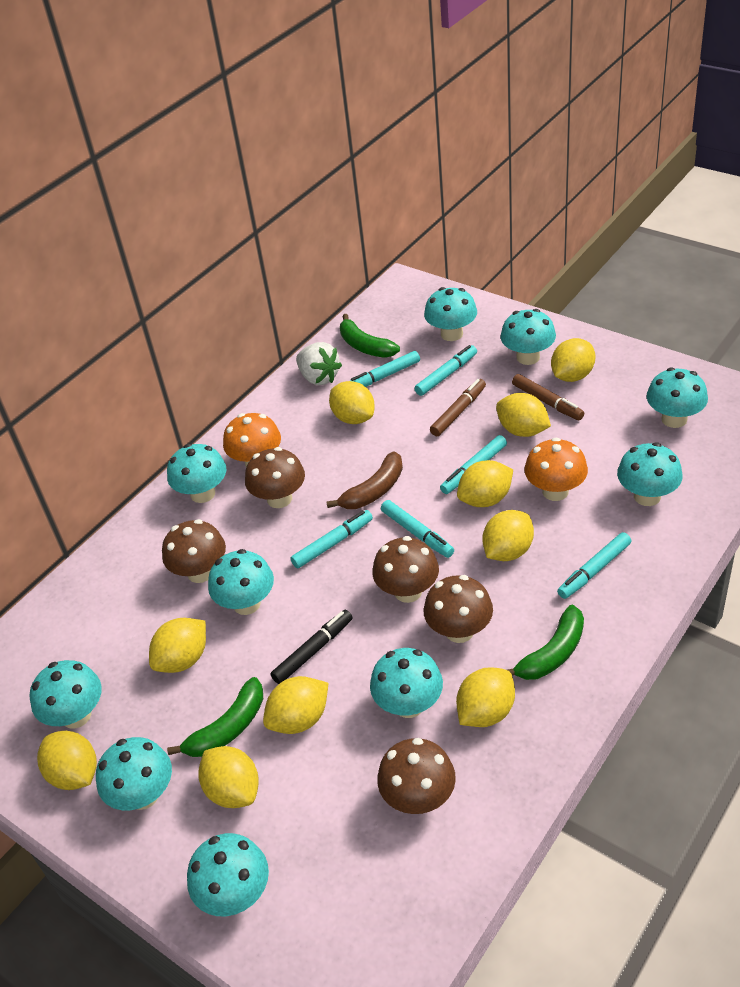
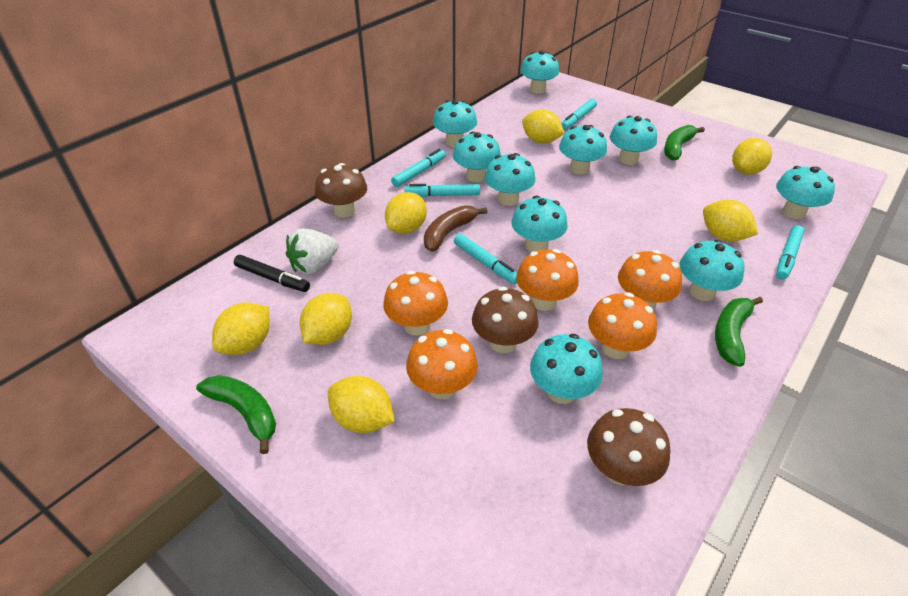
brown marker: [430,379,486,436] [512,374,584,420] = 2 -> none = 0
brown mushroom: [162,519,226,583] [245,447,305,508] [372,536,439,603] [377,738,456,814] [423,575,493,643] = 5 -> [315,163,367,218] [472,287,539,353] [587,408,671,486] = 3
orange mushroom: [223,413,281,467] [524,438,588,501] = 2 -> [383,271,448,336] [406,329,478,399] [516,249,579,311] [588,292,657,359] [618,250,682,310] = 5
turquoise marker: [290,510,373,568] [350,351,420,387] [381,500,454,558] [414,345,477,396] [440,435,507,494] [557,532,631,599] = 6 -> [391,149,446,187] [405,184,480,197] [454,234,517,284] [561,99,597,130] [776,225,805,280] = 5
yellow lemon: [37,731,97,790] [149,618,206,673] [198,746,259,808] [263,676,328,734] [329,381,375,424] [456,668,515,727] [457,460,513,507] [483,510,534,561] [496,393,551,437] [551,338,596,382] = 10 -> [212,303,270,355] [300,293,352,345] [328,376,395,433] [385,192,427,234] [522,109,565,144] [703,200,758,241] [732,138,772,175] = 7

